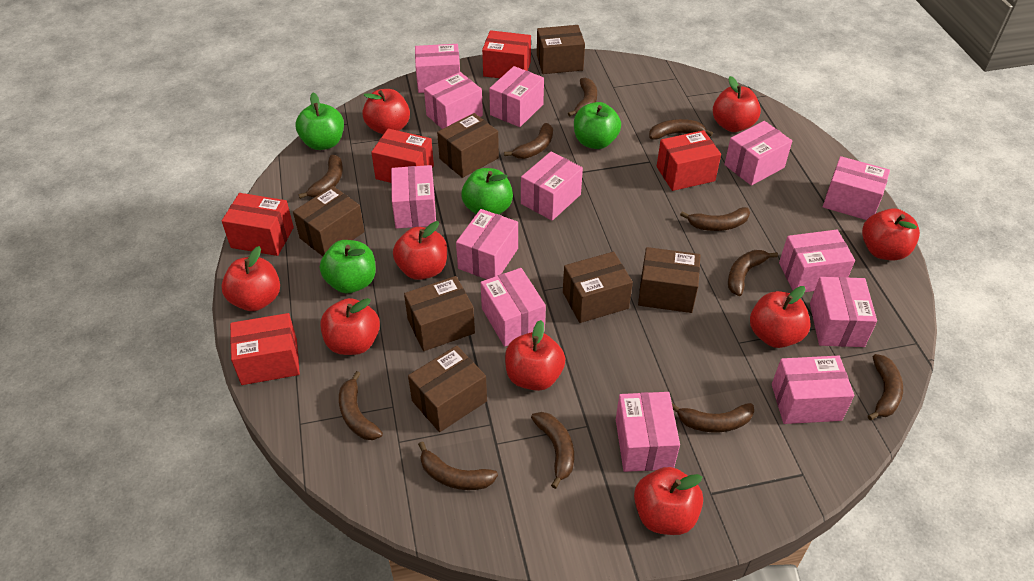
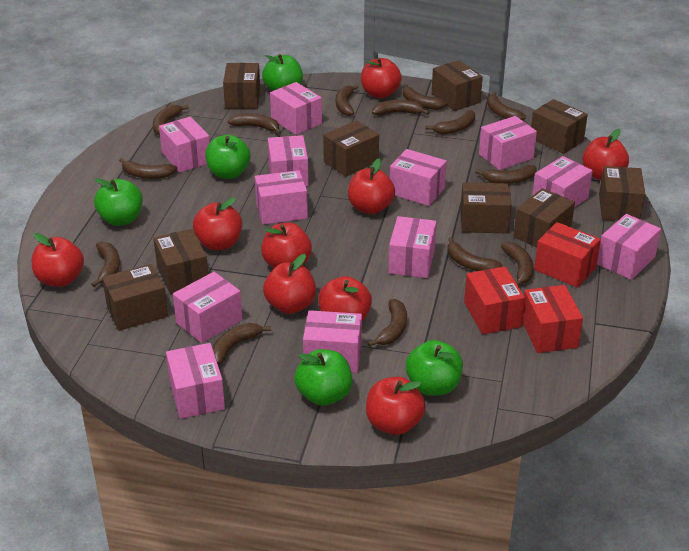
brown banana: [298,155,343,199] [339,371,383,440] [418,441,498,490] [504,123,553,159] [531,412,574,489] [568,77,597,117] [649,119,713,140] [672,403,754,432] [680,207,750,231] [728,250,778,296] [868,354,903,420] = 11 -> [91,241,120,287] [119,158,177,179] [153,105,189,135] [212,323,271,365] [228,113,282,134] [336,85,359,116] [368,299,407,347] [372,100,430,115] [403,84,448,110] [426,110,475,134] [447,237,503,271] [475,165,537,184] [487,92,526,121] [501,242,533,285] = 14
brown box: [293,186,365,256] [404,276,475,351] [408,346,487,432] [437,113,499,178] [537,25,585,74] [563,252,633,323] [638,247,701,313] = 7 -> [102,264,168,331] [153,229,208,295] [223,63,260,109] [323,120,379,176] [432,60,483,111] [460,182,512,234] [514,188,575,247] [531,99,588,154] [599,166,645,221] = 9
green apple: [296,93,344,150] [320,240,376,293] [461,168,513,214] [574,102,621,149] = 4 -> [94,178,143,226] [205,135,251,179] [262,54,303,91] [294,349,352,406] [406,340,463,396] = 5
pink box: [391,165,436,229] [415,44,460,93] [424,72,483,129] [456,209,518,279] [481,268,546,347] [489,66,544,127] [521,152,583,221] [616,392,680,472] [724,121,792,186] [772,356,854,424] [779,230,855,292] [810,277,877,347] [823,156,890,220] = 13 -> [159,117,210,173] [166,343,225,419] [173,272,242,343] [255,170,308,225] [268,135,309,187] [270,82,322,135] [303,310,362,373] [388,216,436,278] [390,149,447,206] [479,116,537,170] [532,156,593,207] [597,214,661,280] = 12
red box: [222,193,294,256] [230,313,300,385] [371,129,434,183] [482,30,531,78] [657,130,721,191] = 5 -> [464,266,525,334] [522,285,583,353] [534,222,601,288] = 3

